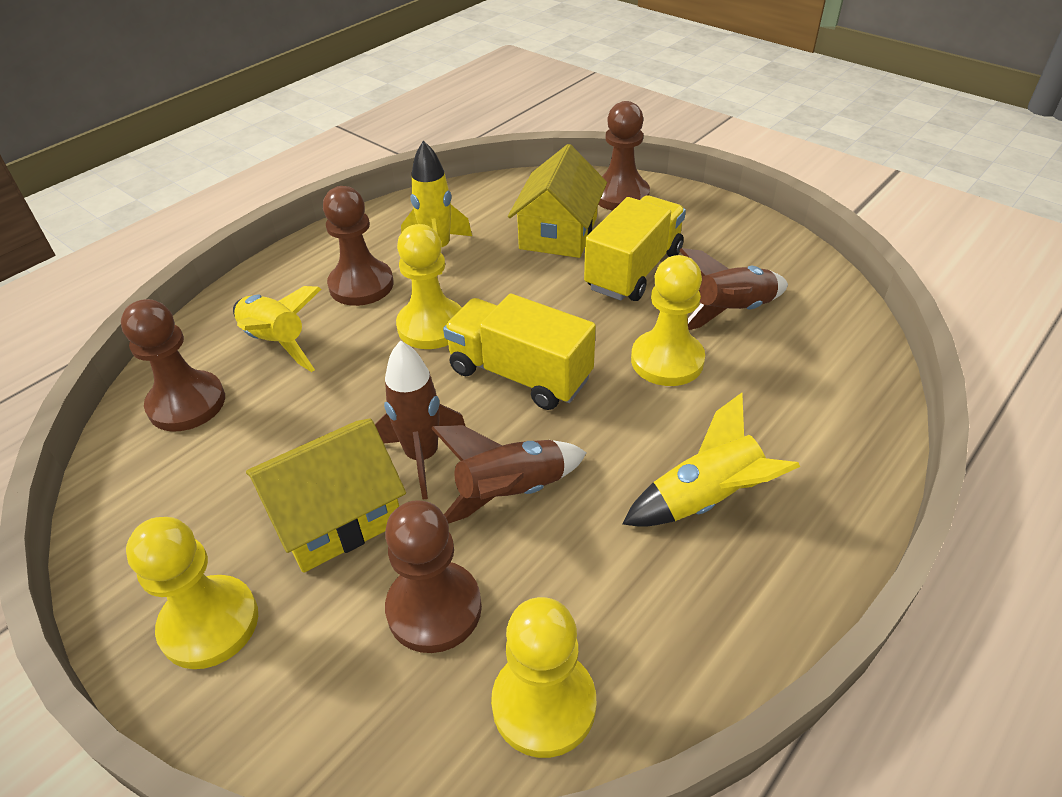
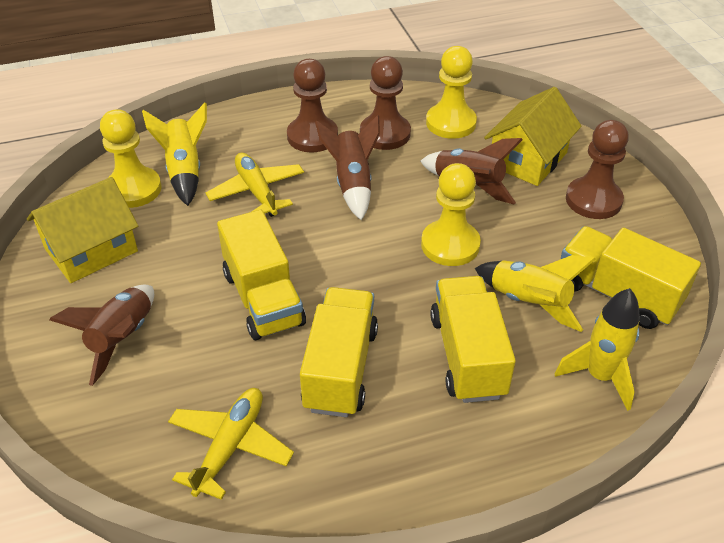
brown pawn: [121,299,225,432] [323,186,394,306] [385,500,482,653] [598,101,650,211] = 4 -> [287,59,338,153] [360,56,411,150] [566,120,629,219] = 3
yellow pawn: [126,517,258,669] [396,224,462,349] [491,597,597,758] [631,255,705,386] = 4 -> [100,109,161,208] [421,163,481,266] [426,46,477,139] = 3
yellow plane: none = 0 -> [168,388,294,500] [206,153,304,217] = 2
yellow truck: [443,294,596,410] [584,195,686,301] = 2 -> [217,210,306,340] [300,287,378,417] [430,276,516,403] [561,226,701,329] = 4

